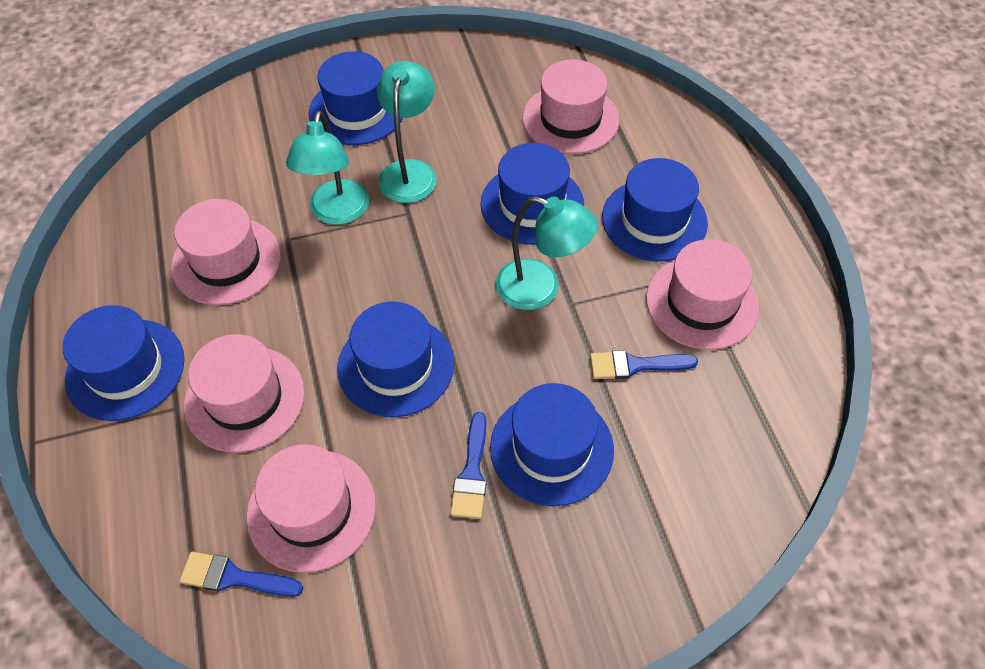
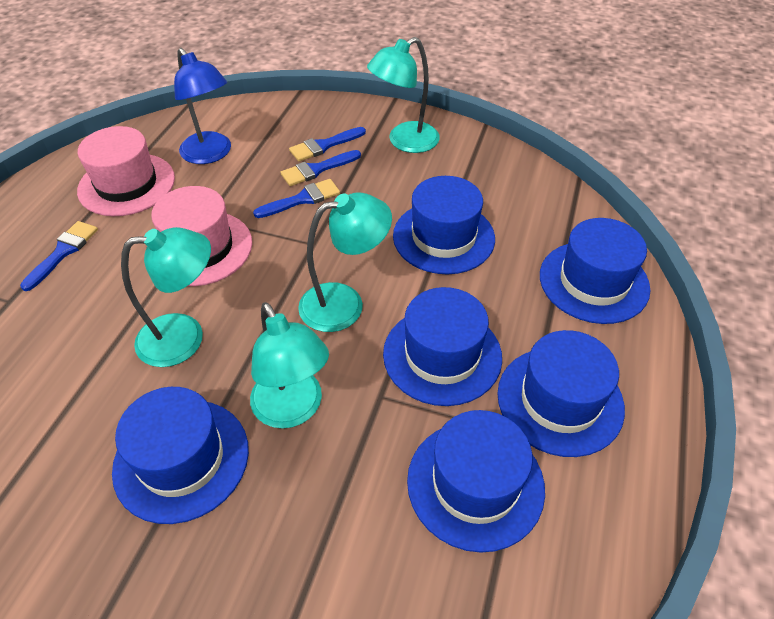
blue brush: [180,552,303,597] [450,412,486,519] [590,350,698,379] = 3 -> [20,221,98,291] [253,179,340,218] [280,150,361,186] [289,127,366,162] = 4
blue lamp: none = 0 -> [174,48,231,164] = 1
pink hat: [171,199,281,305] [184,334,305,453] [246,444,376,573] [523,59,620,154] [646,239,759,350] = 5 -> [77,126,175,216] [151,186,252,286] = 2
turquoise lamp: [286,111,369,225] [377,61,437,203] [496,196,598,310] = 3 -> [121,227,211,367] [250,302,329,428] [298,192,392,332] [367,37,440,153] = 4

